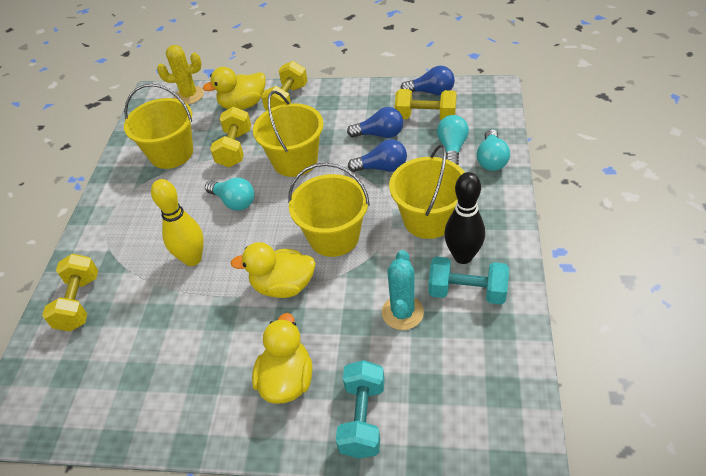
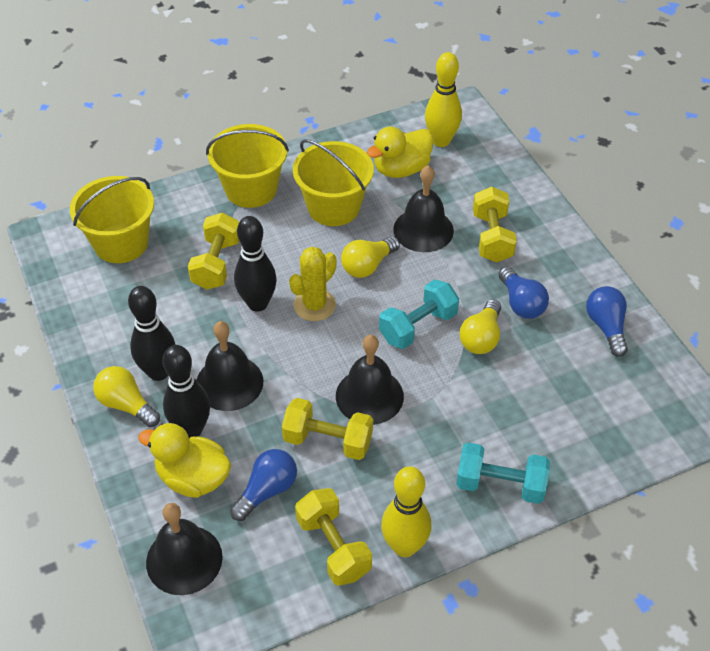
black bell: none = 0 -> [146,503,223,595] [196,321,263,411] [336,335,404,425] [393,165,454,252] = 4
black bowling pin: [444,172,485,264] = 1 -> [128,286,176,381] [162,345,210,438] [234,216,277,311] = 3
turquoise cactus: [382,250,424,330] = 1 -> none = 0
turquoise light bulb: [205,177,254,211] [437,115,469,165] [477,129,510,171] = 3 -> none = 0
yellow bowling pin: [151,179,204,266] = 1 -> [381,466,431,557] [425,52,462,147] = 2
yellow bucket: [124,84,193,169] [253,91,324,177] [288,163,370,257] [389,144,465,239] = 4 -> [70,176,154,263] [206,124,289,208] [293,139,374,226] = 3
yellow duck: [203,67,266,110] [231,242,316,298] [252,313,312,404] = 3 -> [138,423,231,498] [366,126,433,178] = 2
yellow light bulb: none = 0 -> [93,366,160,427] [341,236,400,278] [460,299,501,354] = 3

